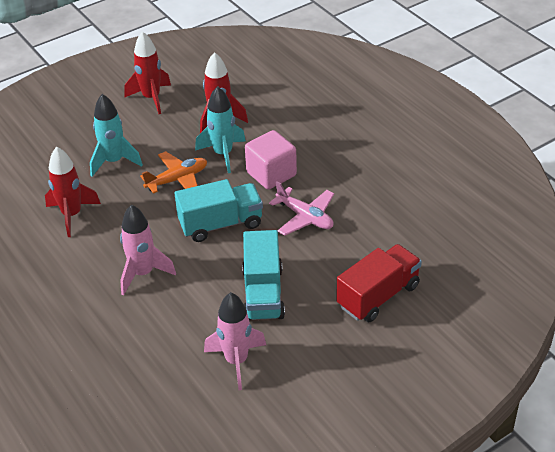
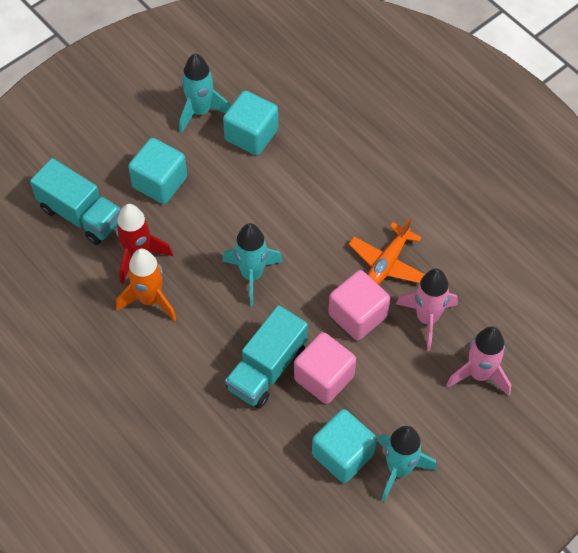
orange rocket: none = 0 -> [116,249,176,321] = 1
pink cube: [245,130,297,189] = 1 -> [294,332,356,404] [328,270,390,341] = 2
pink plane: [269,181,334,236] = 1 -> none = 0
red rocket: [45,147,101,237] [125,31,171,114] [200,52,248,133] = 3 -> [116,204,173,284] = 1
red truck: [336,244,422,322] = 1 -> none = 0
turquoise cube: none = 0 -> [128,138,187,204] [223,90,278,156] [312,409,377,483] = 3
turquoise rocket: [90,94,143,177] [195,86,246,173] = 2 -> [179,54,231,134] [222,223,283,306] [378,426,437,502] = 3

